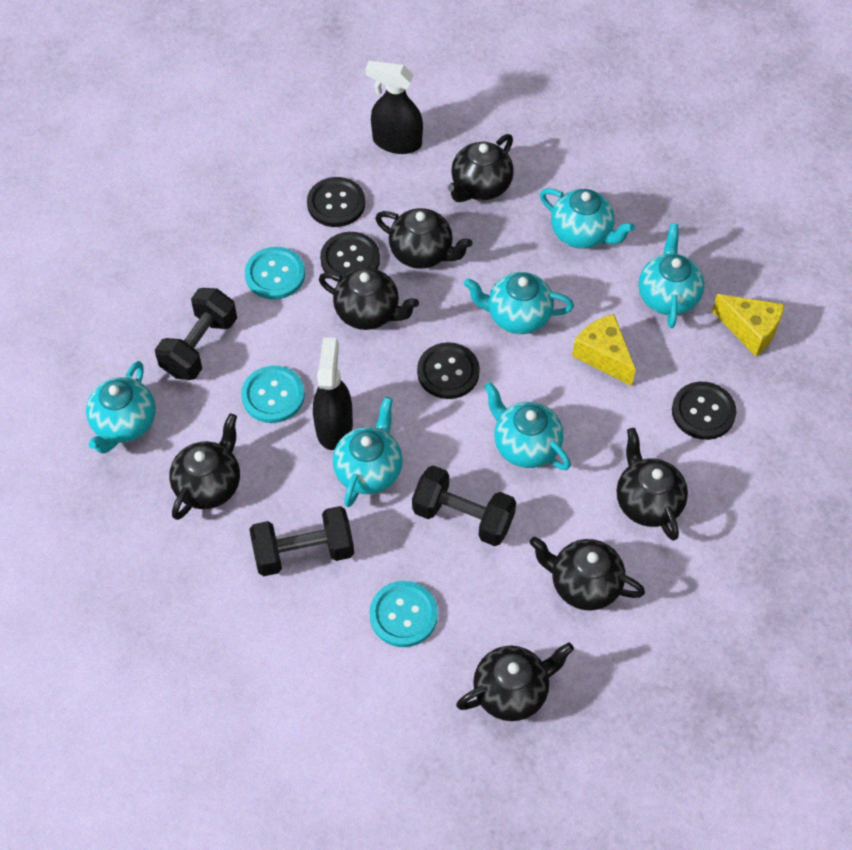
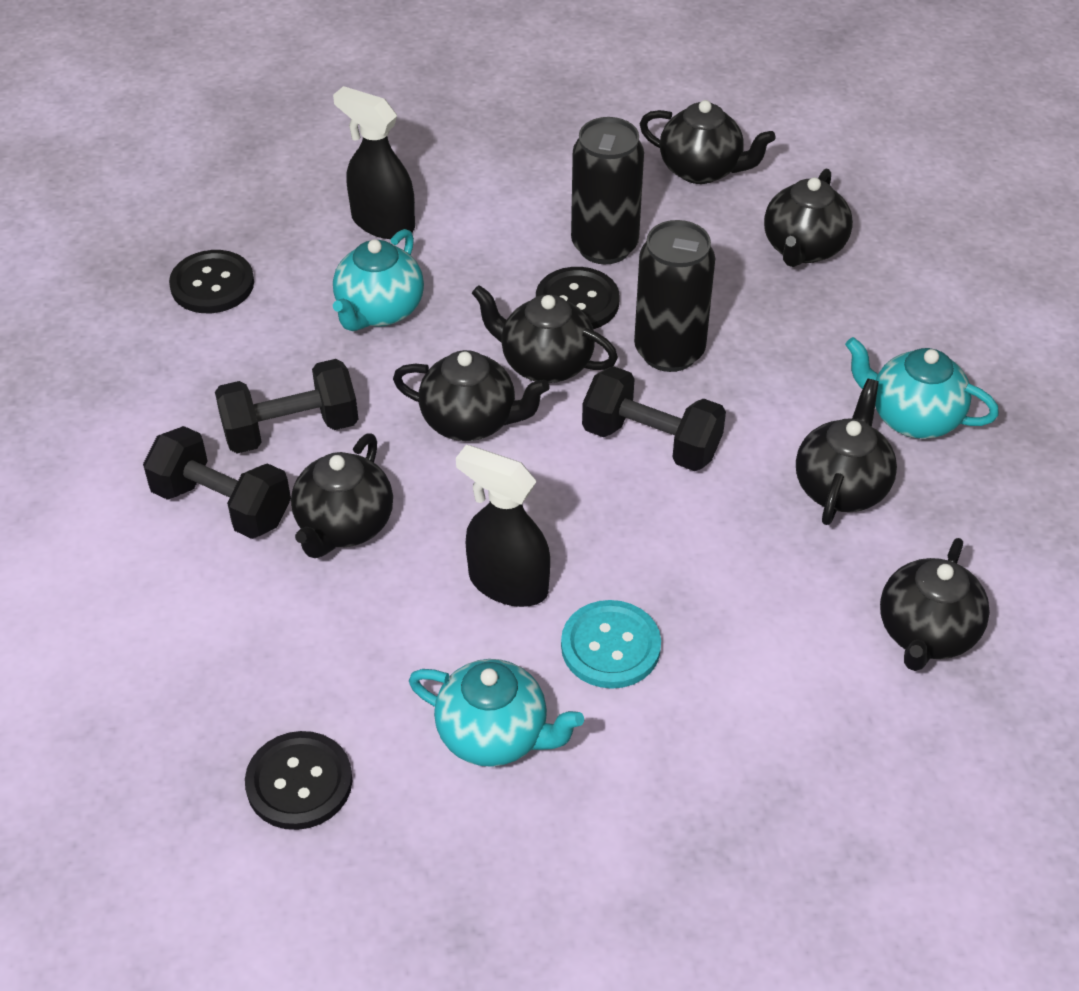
black button: [307,177,365,227] [320,232,380,282] [417,342,480,399] [672,382,736,440] = 4 -> [169,250,254,313] [245,731,352,830] [536,267,620,329] = 3
black can: none = 0 -> [571,117,644,264] [634,220,715,372] = 2
turquoise button: [241,366,305,423] [245,247,305,300] [369,581,438,647] = 3 -> [561,600,661,689] = 1
turquoise teapot: [86,361,156,454] [333,397,403,507] [464,272,574,334] [484,382,571,470] [540,188,635,249] [638,224,704,328] = 6 -> [333,229,424,331] [409,659,584,767] [845,337,999,439] = 3
yellow cheese: [572,314,636,386] [712,294,785,357] = 2 -> none = 0

